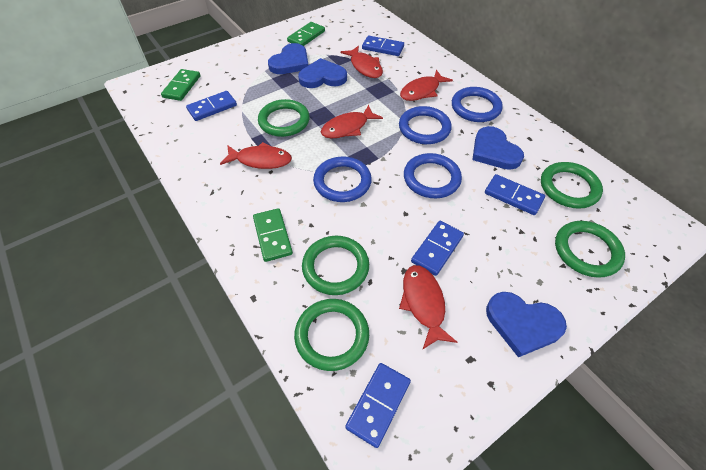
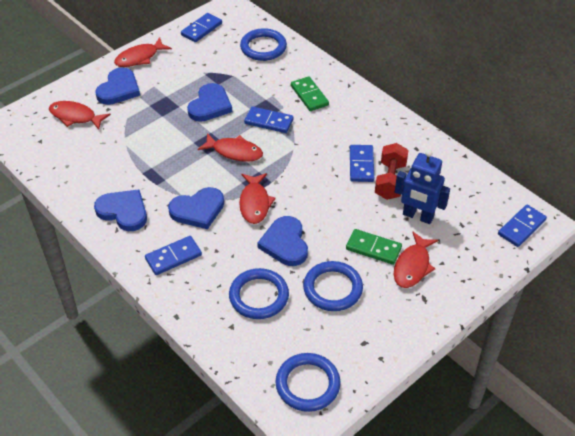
blue heart: [268,43,308,74] [298,58,347,88] [472,126,524,170] [486,292,567,357] = 4 -> [94,189,147,231] [95,67,140,105] [168,187,224,229] [187,83,232,122] [257,216,308,266] = 5
blue robot: none = 0 -> [395,150,450,224] = 1
green domino: [161,69,200,101] [253,208,293,262] [287,22,325,46] = 3 -> [291,76,329,111] [346,229,402,265] = 2
green ring: [258,99,310,137] [294,299,369,371] [302,236,369,295] [541,162,603,209] [555,221,625,278] = 5 -> none = 0
red dumbbell: none = 0 -> [375,143,409,200] = 1

